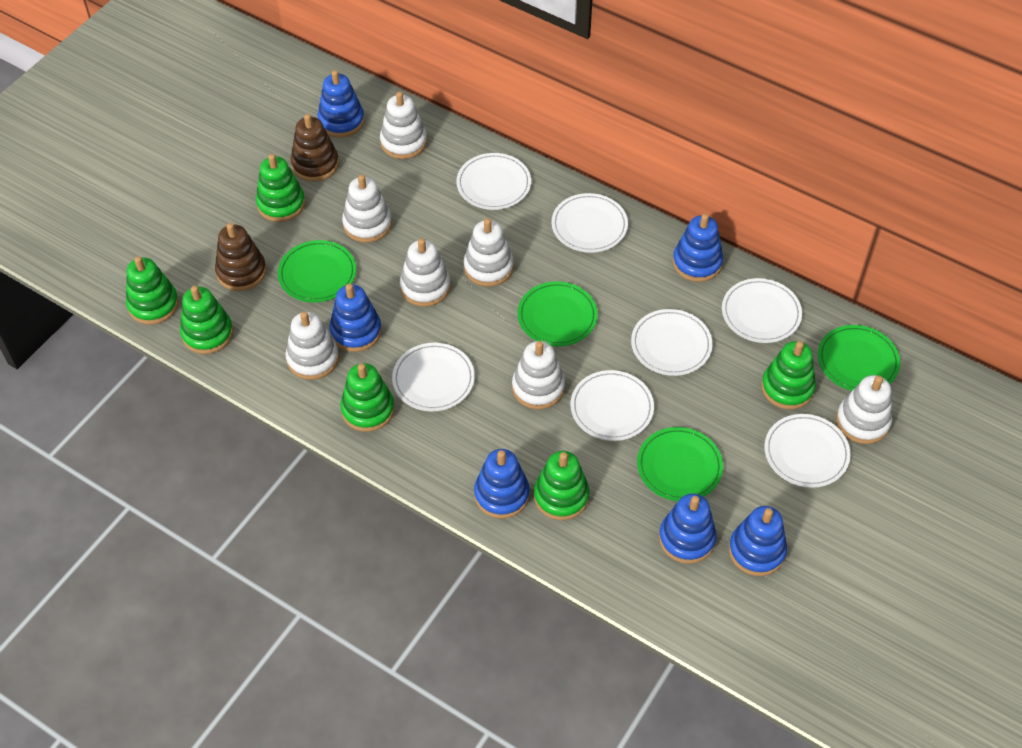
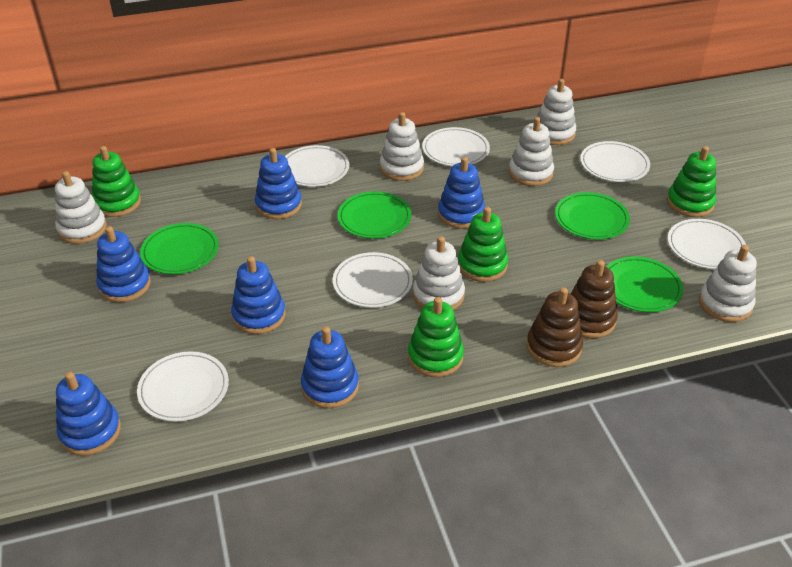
green stacking toy: [126,256,179,325] [180,286,233,354] [256,154,305,222] [340,363,395,432] [534,451,590,520] [761,341,816,409] = 6 -> [92,146,141,217] [408,297,464,377] [458,207,508,282] [667,146,716,217] = 4
white plate: [392,343,475,411] [456,153,531,210] [551,193,628,253] [571,370,654,441] [631,309,713,376] [722,278,802,343] [764,414,851,488] = 7 -> [137,352,229,422] [285,145,349,187] [333,252,413,308] [422,127,490,166] [580,141,650,182] [668,219,746,269] = 6
white stacking toy: [285,311,339,380] [342,174,392,243] [380,92,427,159] [400,238,450,307] [464,218,513,287] [512,341,565,409] [836,375,892,444] = 7 -> [55,171,107,244] [380,112,424,181] [413,236,465,310] [509,117,554,186] [537,79,576,145] [699,245,757,322] = 6

